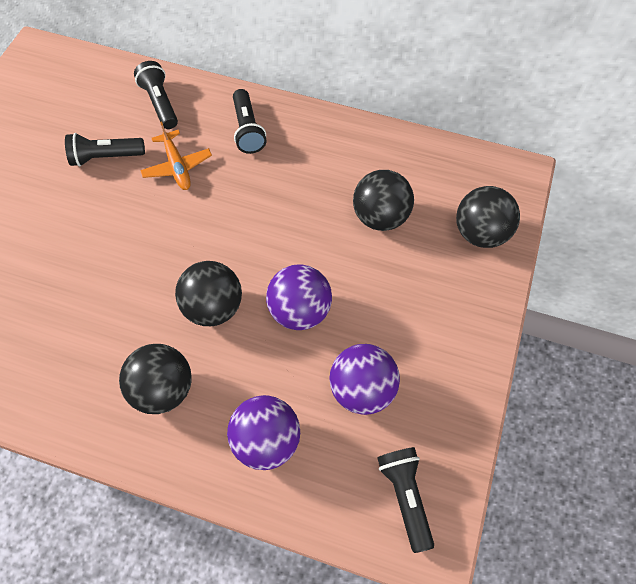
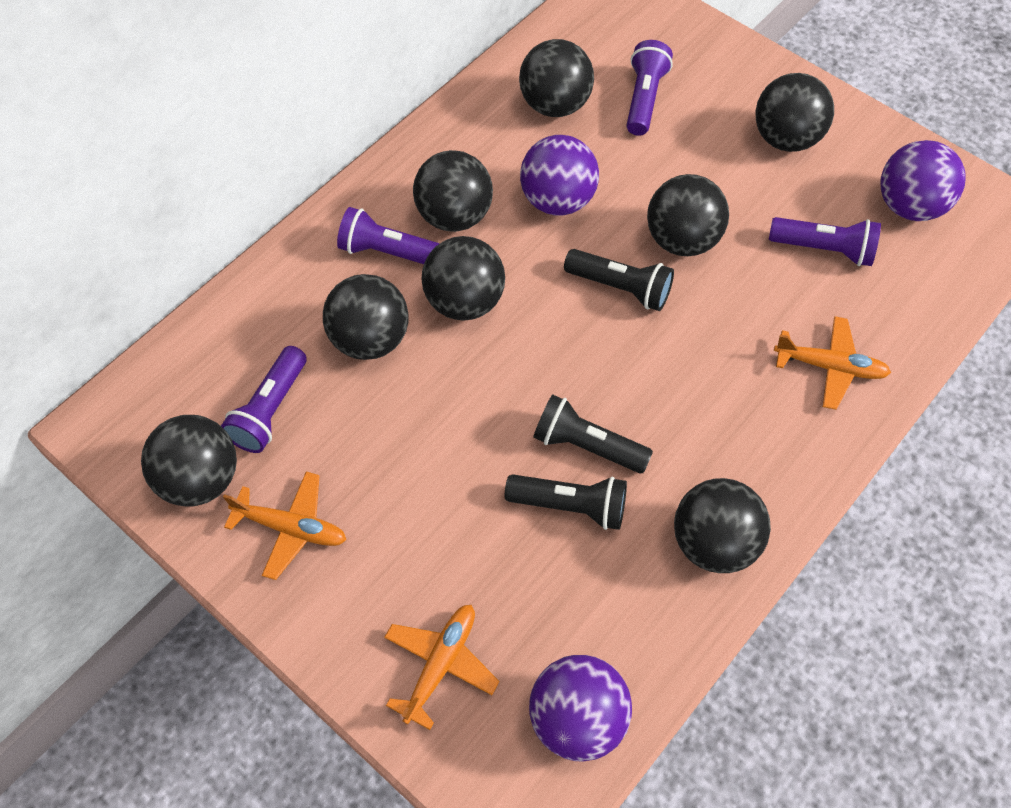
black ball: [119,344,191,414] [175,261,242,326] [353,170,414,231] [456,186,520,248] = 4 -> [141,415,237,507] [323,274,408,360] [413,150,493,232] [421,236,505,321] [519,39,594,117] [647,174,729,256] [674,478,771,573] [756,73,834,152] = 8
black flashlight: [65,133,145,167] [134,61,178,129] [233,89,266,154] [377,447,434,553] = 4 -> [505,474,627,530] [533,394,653,473] [564,249,674,311] = 3
orange plane: [140,121,212,190] = 1 -> [223,472,347,580] [384,605,499,730] [774,316,891,410] = 3
purple flashlight: none = 0 -> [221,346,307,453] [337,207,440,264] [626,40,673,136] [769,217,881,266] = 4

